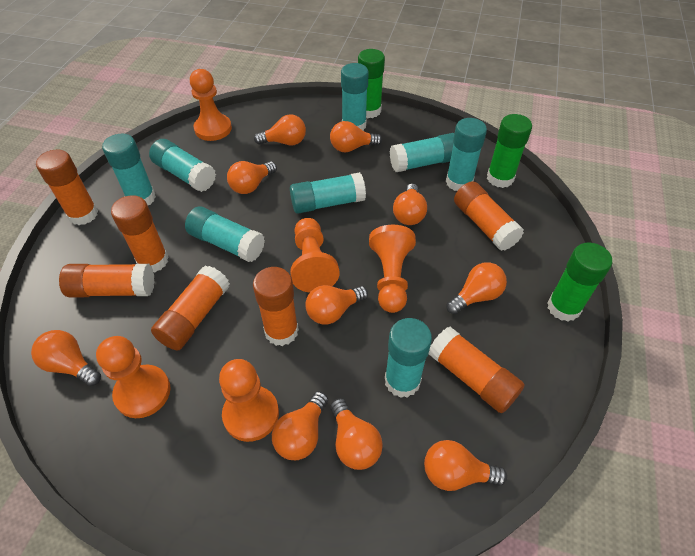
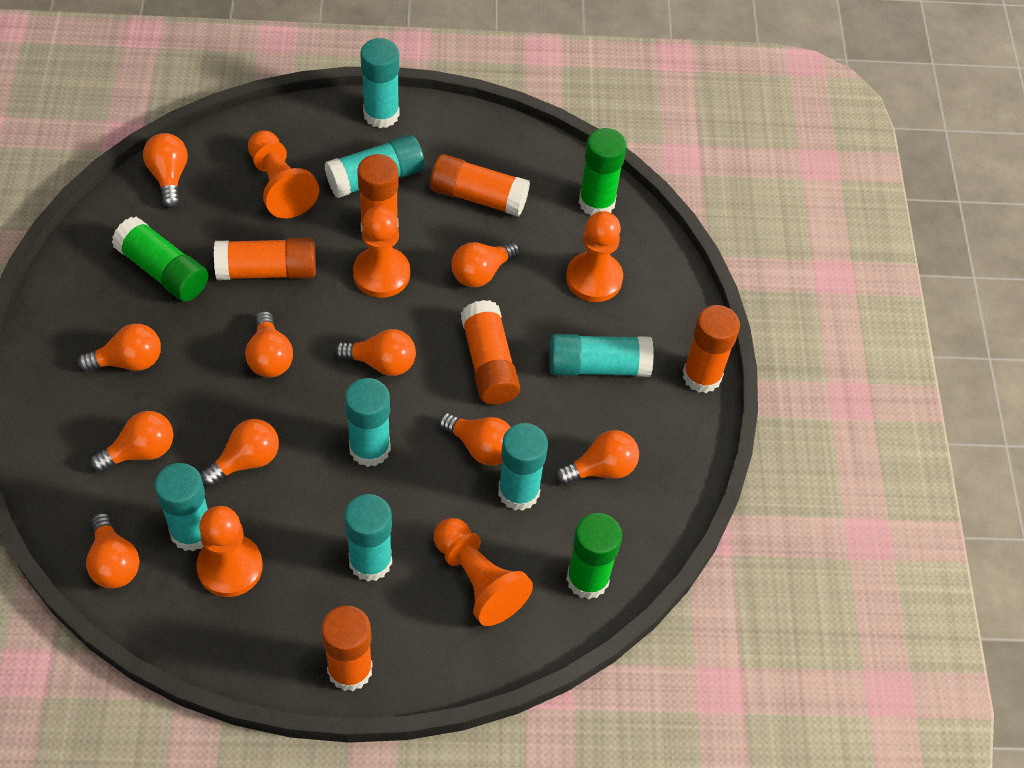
orange glue stick: [36,150,98,225] [59,264,155,298] [111,195,169,272] [151,266,230,351] [253,267,299,346] [429,327,525,413] [454,181,524,251] = 7 -> [214,238,316,280] [321,605,373,691] [357,154,399,232] [430,154,530,216] [461,300,520,405] [683,305,740,393] = 6
turquoise glue stick: [102,134,156,205] [149,139,216,192] [185,206,265,262] [290,172,366,214] [341,63,369,131] [385,318,432,398] [390,133,454,172] [446,118,487,191] = 8 -> [154,463,208,552] [325,135,424,198] [344,494,392,581] [345,378,391,467] [360,38,399,128] [498,423,548,511] [549,334,654,377] = 7

